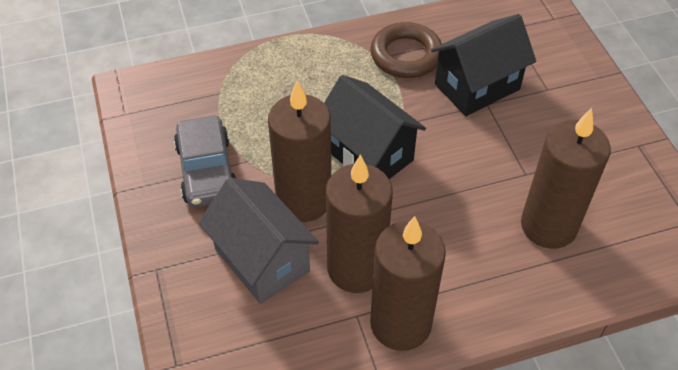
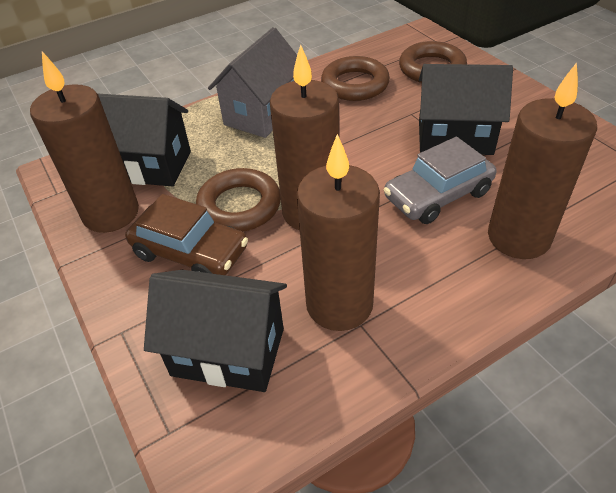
black house: [324,75,426,179] [431,14,536,116] = 2 -> [98,94,191,186] [144,270,287,392] [419,64,513,155] = 3
brown car: none = 0 -> [125,194,248,275] = 1
brown ring: [370,22,442,78] = 1 -> [196,168,281,232] [321,56,390,101] [399,41,467,83] = 3

